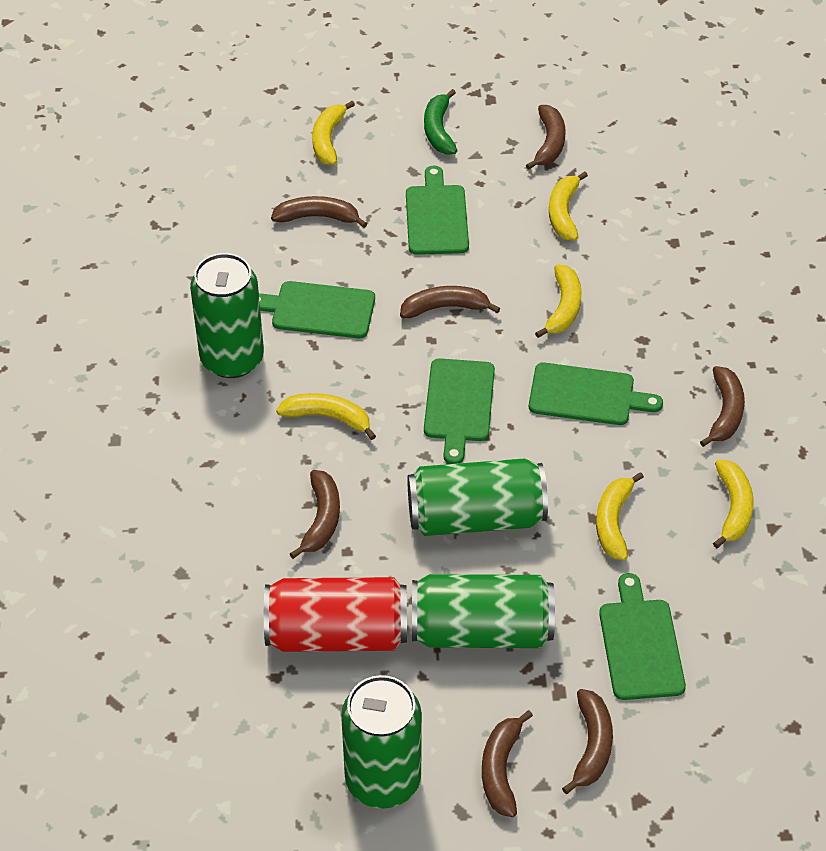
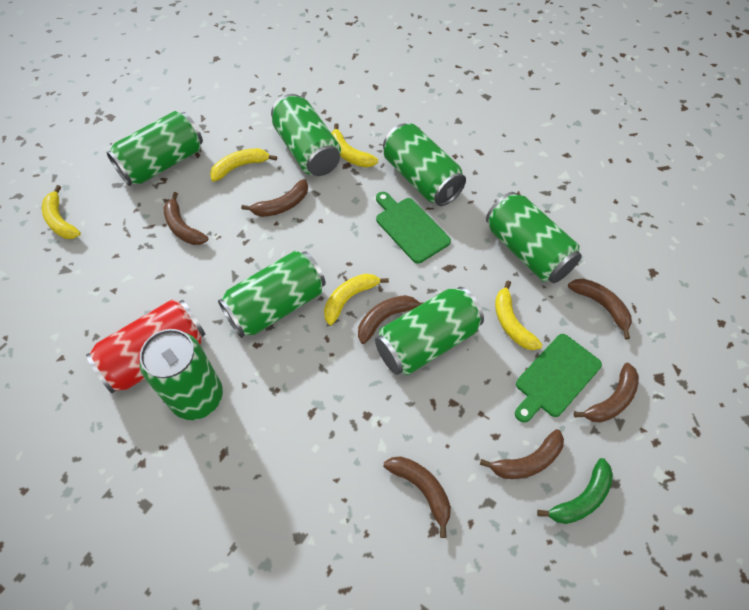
green can: [190,253,264,378] [341,675,422,809] [407,459,548,536] [412,574,555,648] = 4 -> [106,111,203,186] [140,329,223,420] [218,251,326,338] [271,94,341,176] [375,287,484,375] [383,123,466,206] [486,192,582,283] = 7
green cutting board: [259,281,375,338] [406,166,469,255] [424,358,495,464] [529,362,663,425] [599,573,686,700] = 5 -> [376,192,451,264] [515,334,602,423] = 2
yellow banana: [276,393,376,440] [312,101,355,165] [535,264,582,338] [549,171,588,240] [596,472,644,560] [713,460,753,548] = 6 -> [42,185,81,239] [210,148,277,182] [324,274,389,325] [331,123,378,167] [495,281,543,350] = 5

